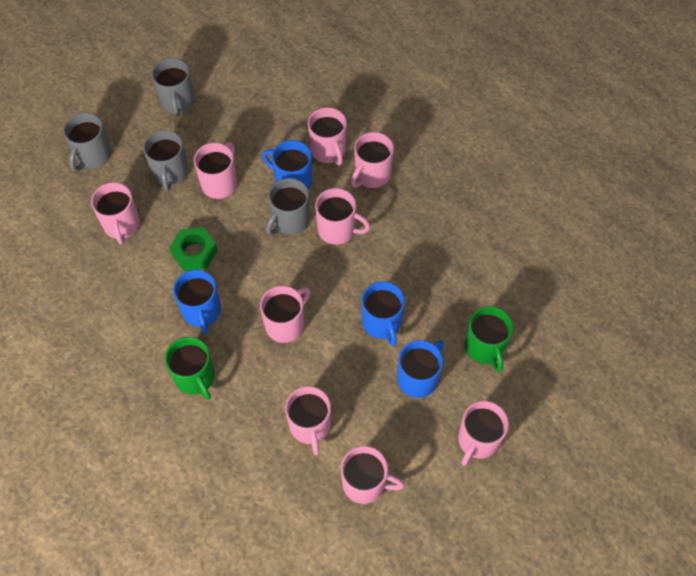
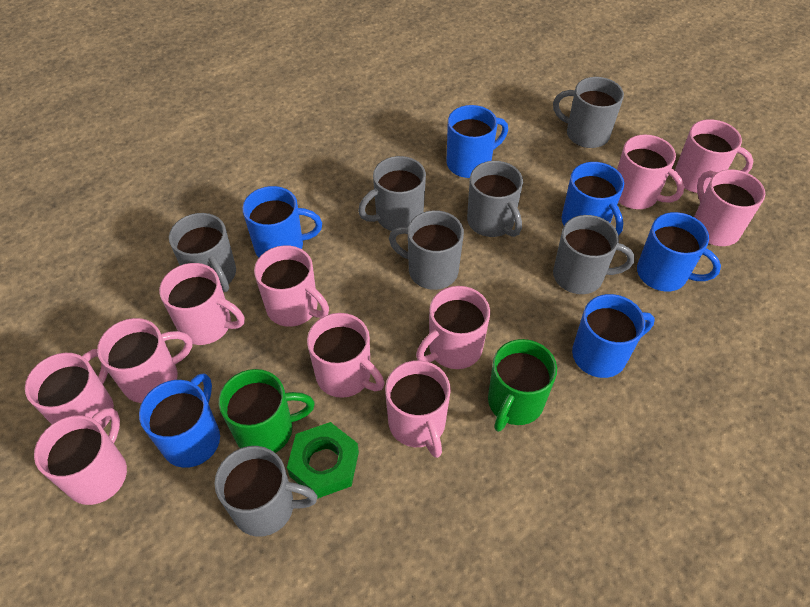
blue mug: [173,269,221,334] [262,140,312,190] [362,281,405,346] [397,340,444,398] = 4 -> [139,374,220,468] [242,186,322,257] [446,105,508,178] [562,162,624,236] [572,294,655,378] [637,212,721,292] = 6
grey mug: [63,113,111,171] [143,130,188,191] [151,58,195,116] [266,178,310,235] = 4 -> [169,213,236,292] [214,446,317,537] [358,156,426,231] [389,210,464,290] [467,161,523,237] [553,77,624,148] [553,215,635,294] = 7
pink mug: [91,182,140,244] [194,142,237,199] [260,285,310,343] [285,386,331,455] [308,107,347,165] [315,188,370,245] [341,446,405,504] [351,132,394,188] [458,401,509,466] = 9 -> [25,349,114,428] [34,408,127,505] [97,318,193,403] [159,263,245,345] [254,245,329,327] [307,313,384,398] [385,360,451,458] [416,286,490,369] [617,134,684,209] [675,119,754,193] [694,169,765,246] = 11

